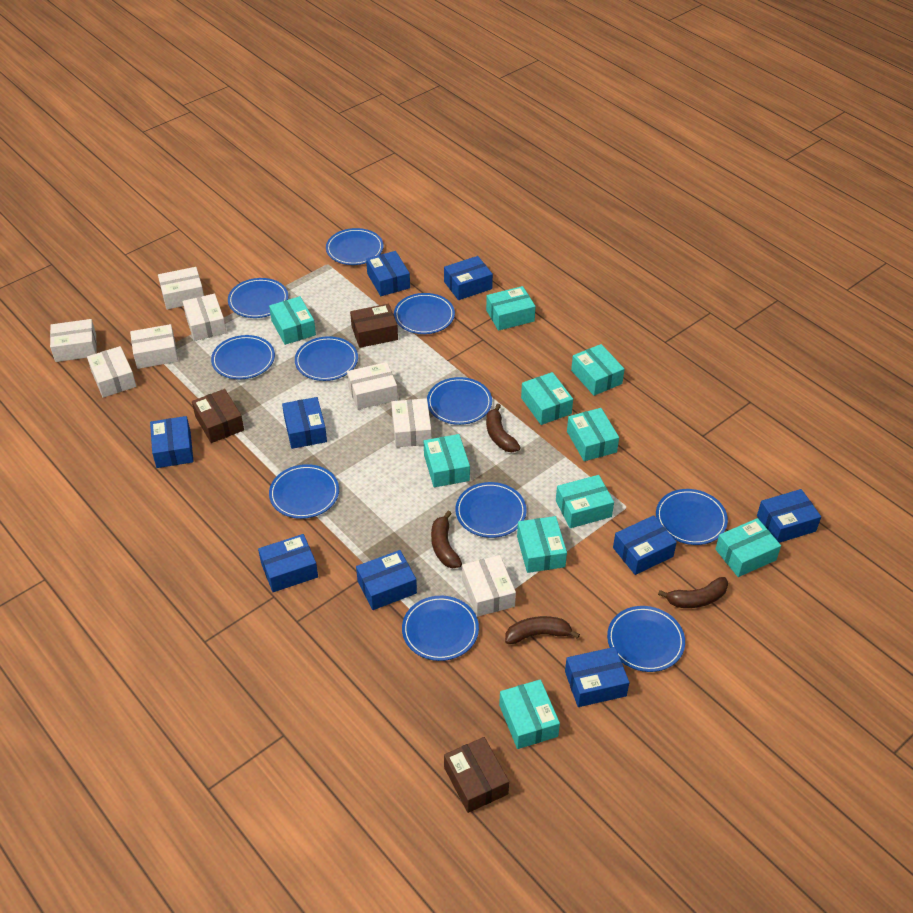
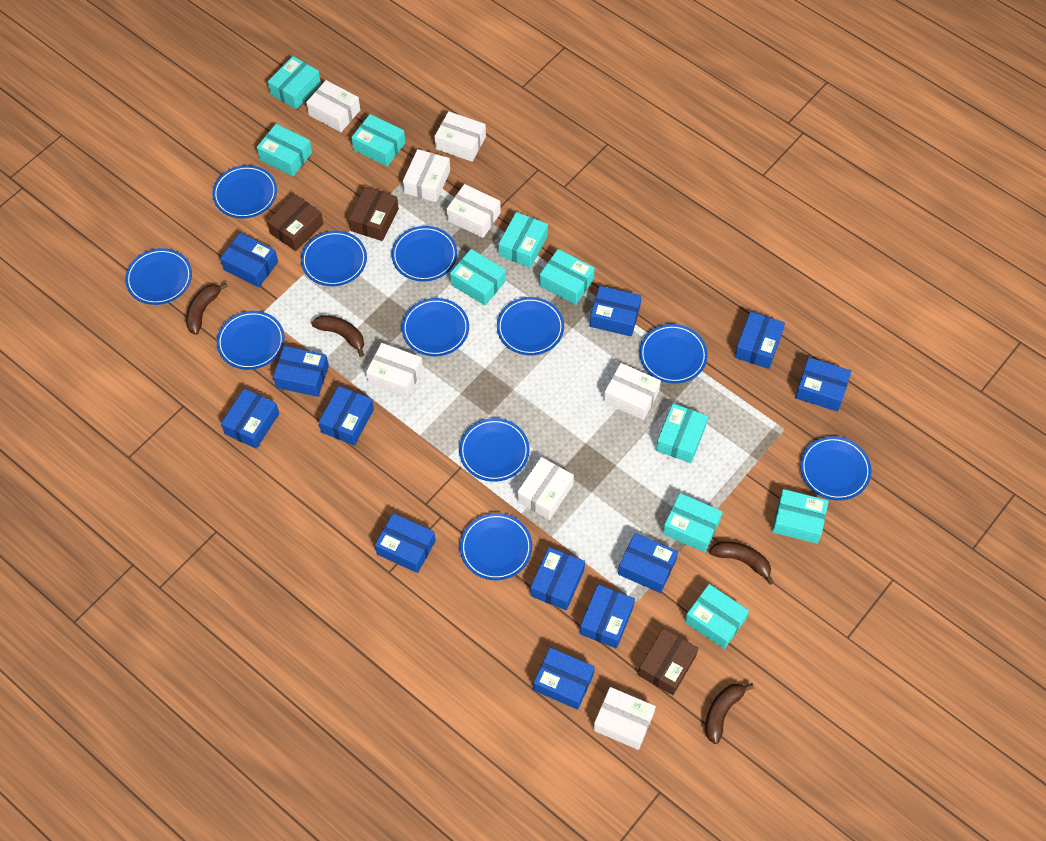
blue box: [150,416,194,468] [258,534,318,592] [282,397,327,449] [356,550,417,610] [366,251,410,296] [444,256,493,300] [565,647,629,707] [613,515,677,575] [757,489,821,543] = 9 -> [220,233,278,288] [221,388,279,449] [273,346,329,397] [319,386,374,446] [375,513,436,573] [530,547,585,610] [533,647,595,710] [580,584,635,649] [590,286,642,337] [618,533,678,593] [735,311,785,369] [795,357,851,412] = 12

